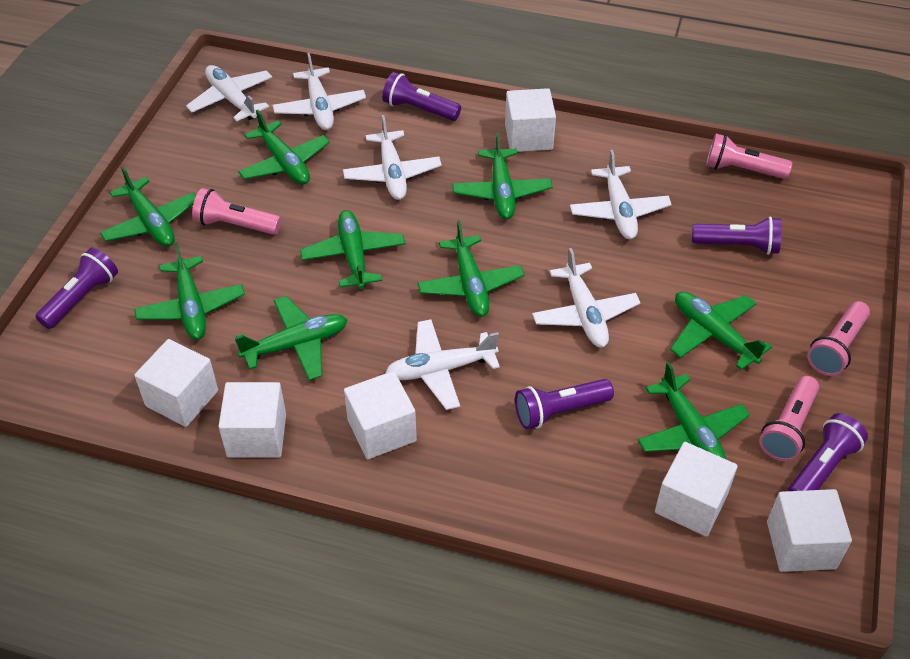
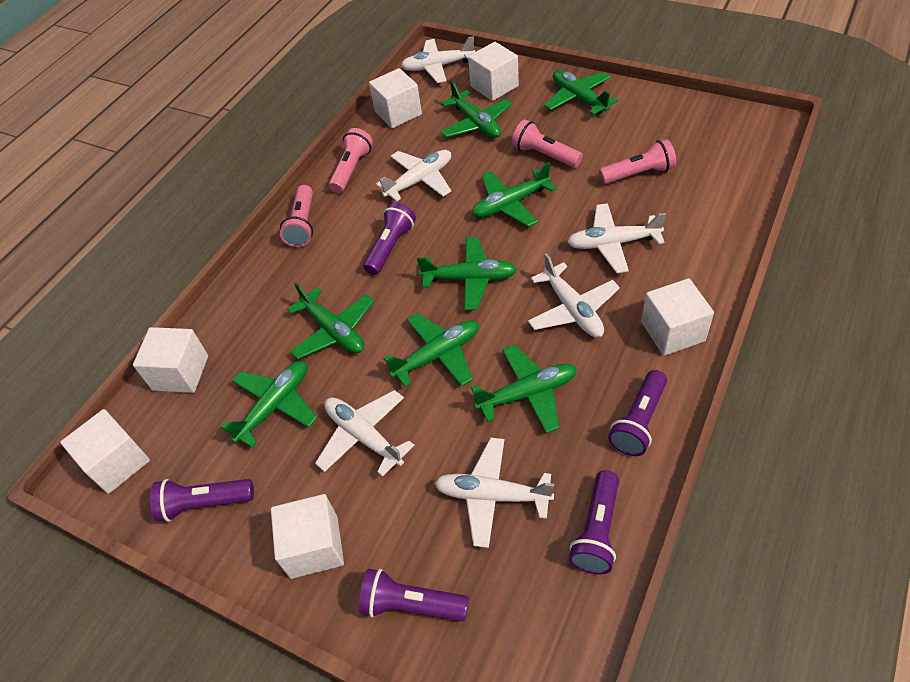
green plane: [100,166,196,247] [134,242,245,340] [235,296,348,380] [238,110,330,185] [300,210,405,289] [417,220,525,317] [452,132,552,219] [638,362,750,459] [670,291,772,370] = 9 -> [221,361,317,447] [287,283,374,359] [383,313,479,387] [417,237,517,310] [441,81,512,138] [471,345,577,433] [472,162,556,227] [544,70,618,115] = 8

